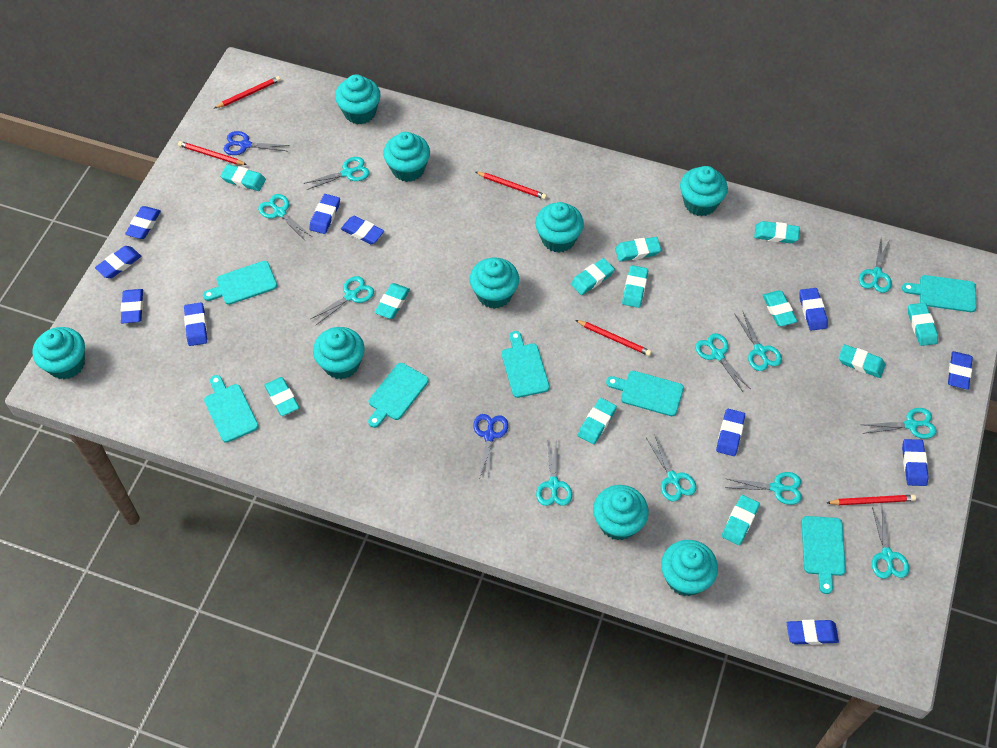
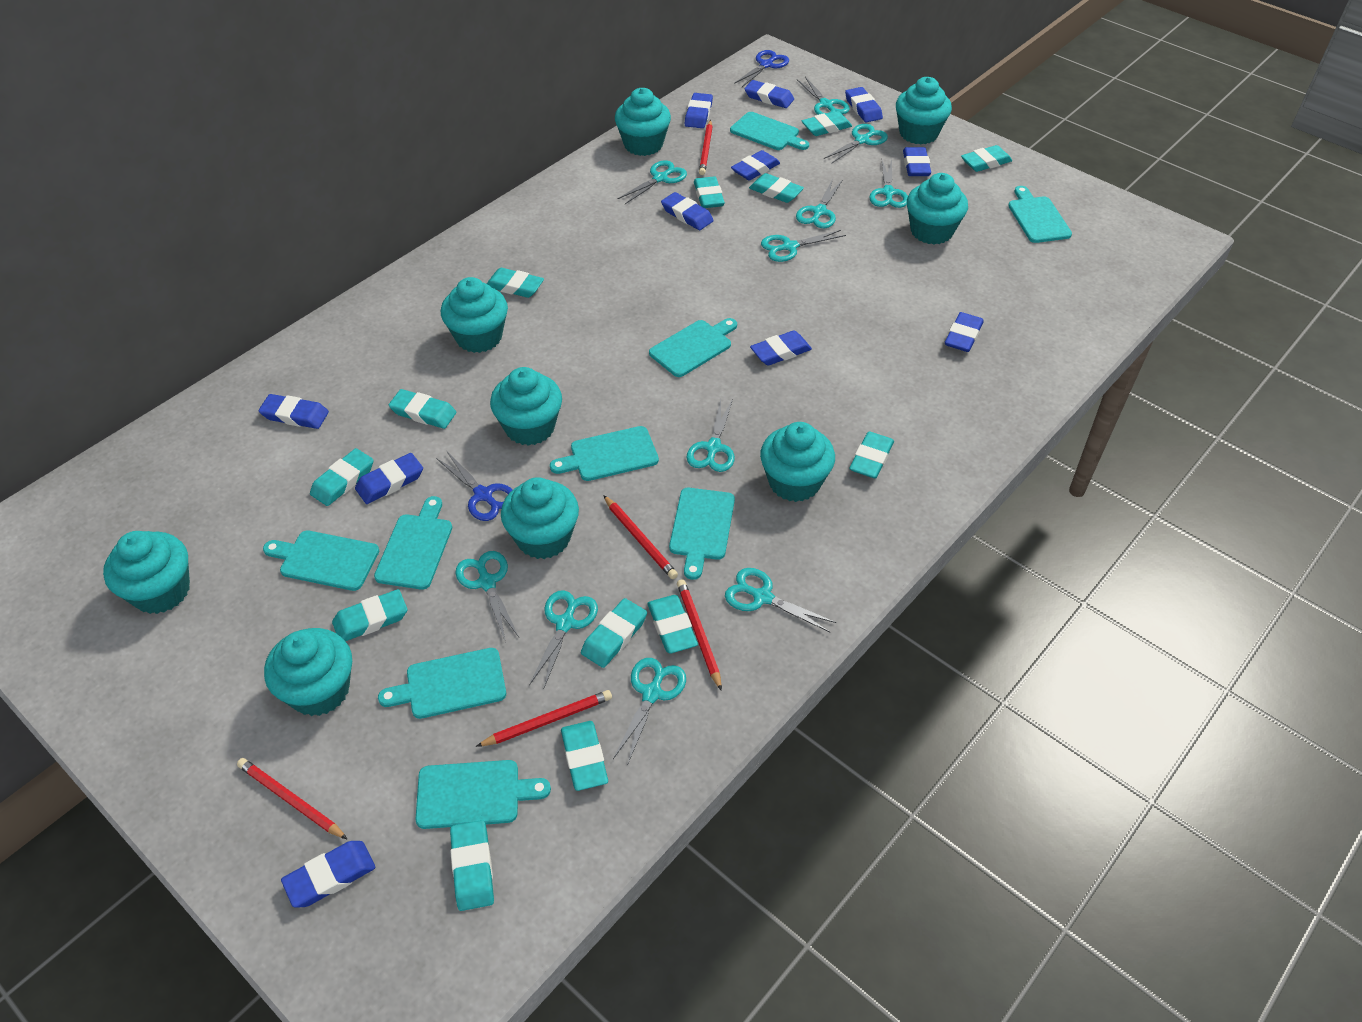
turquoise cutting board: [203,261,277,305] [204,375,259,443] [368,363,429,428] [502,331,550,398] [606,371,684,416] [801,516,846,594] [902,275,976,312] = 7 -> [263,530,379,591] [374,496,452,590] [378,648,506,719] [416,760,551,829] [550,426,659,481] [649,318,737,377] [669,488,735,580] [730,112,809,150] [1008,186,1072,243] = 9
turquoise eraser: [220,164,266,191] [264,377,299,416] [374,283,410,319] [571,258,615,295] [578,398,617,444] [615,237,661,261] [622,265,648,308] [722,495,760,545] [754,221,800,244] [762,290,798,326] [839,344,886,378] [908,303,938,346] = 12 -> [310,448,374,506] [332,589,407,641] [389,389,456,429] [450,820,494,911] [487,268,544,298] [561,721,608,791] [581,598,647,668] [647,595,698,653] [694,176,725,208] [749,173,804,203] [802,111,852,136] [849,431,894,478] [961,145,1012,172] = 13

